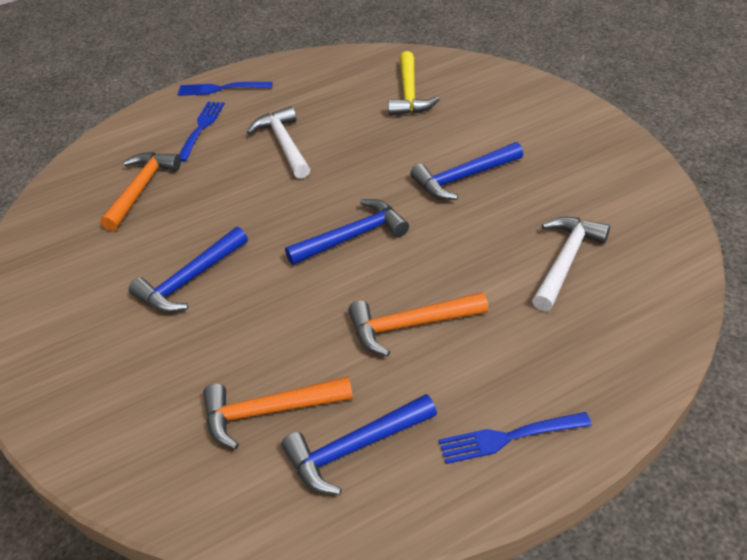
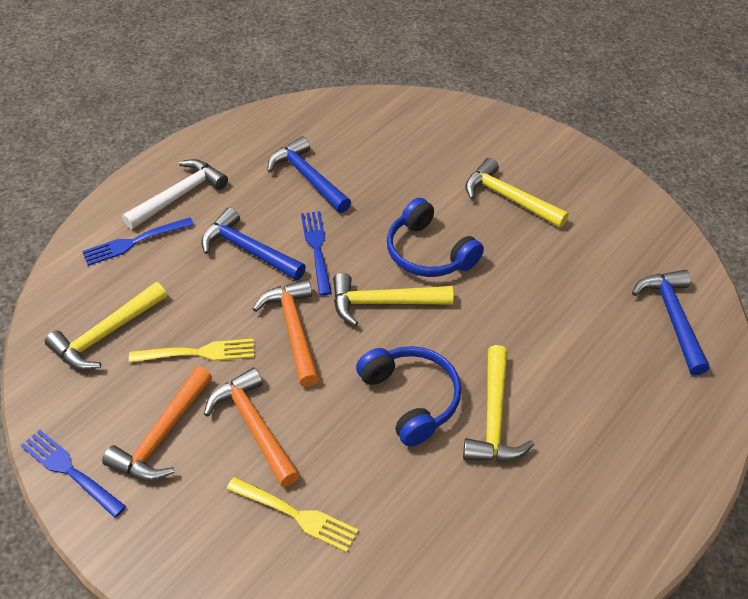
blue hammer: [129,227,248,313] [281,394,437,495] [285,199,409,265] [410,142,523,200] = 4 -> [201,207,306,280] [267,136,351,213] [632,270,710,375] = 3
blue headphones: none = 0 -> [356,346,461,446] [387,198,484,277] = 2
white hammer: [247,106,310,179] [532,217,610,312] = 2 -> [122,159,228,229] = 1
yellow fork: none = 0 -> [129,338,254,363] [227,477,359,552] = 2
yellow hammer: [388,51,440,116] = 1 -> [45,282,167,370] [333,273,453,326] [463,345,534,461] [465,158,569,228] = 4

